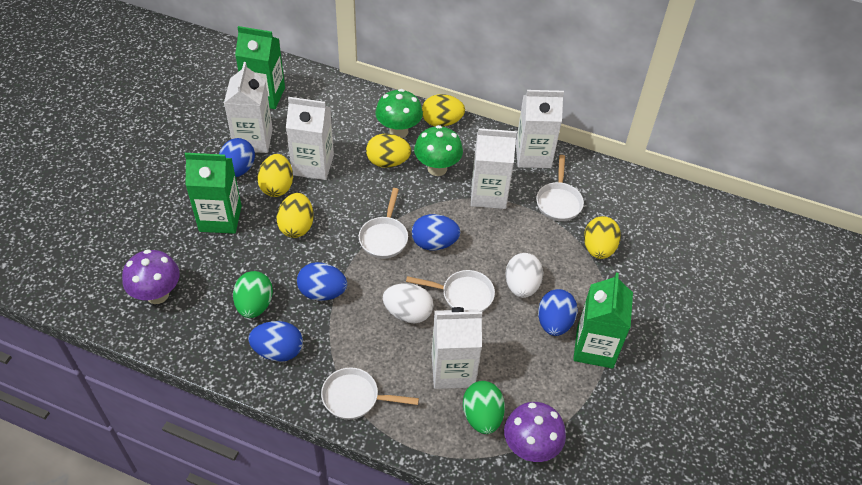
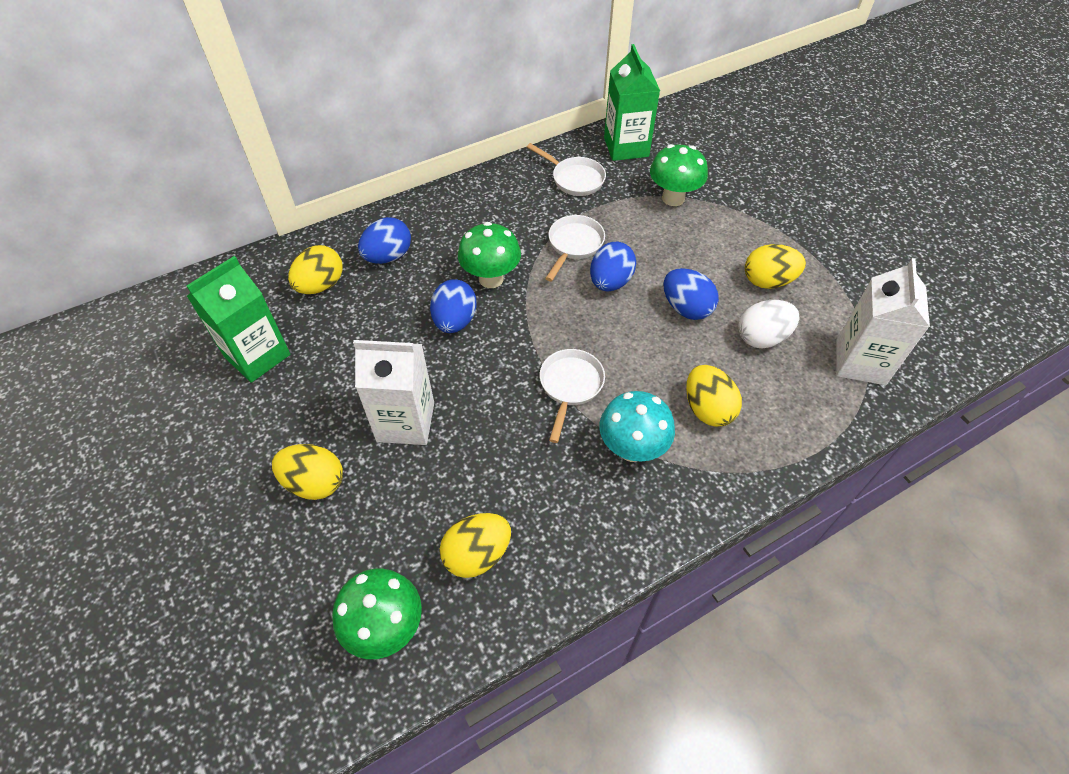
blue egg: [219,138,255,177] [249,321,303,362] [297,262,347,301] [412,214,460,250] [538,289,578,336] = 5 -> [358,217,411,264] [430,279,477,333] [590,242,636,291] [663,268,719,320] = 4
green carton: [185,153,242,234] [235,26,285,109] [573,273,633,369] = 3 -> [187,256,290,383] [604,44,660,161] = 2
green egg: [233,271,273,318] [463,381,505,434] = 2 -> none = 0
green mushroom: [375,89,423,138] [414,125,463,176] = 2 -> [332,569,422,659] [458,222,521,288] [650,144,708,206] = 3
purple mushroom: [122,249,180,304] [504,402,566,462] = 2 -> none = 0
turquoise mushroom: none = 0 -> [599,391,675,462] = 1
white carton: [224,62,273,153] [286,97,334,180] [432,307,482,389] [471,128,517,209] [516,90,564,168] = 5 -> [353,340,434,445] [836,258,930,385] = 2
white egg: [383,283,433,323] [505,253,543,298] = 2 -> [739,300,799,348] = 1
white pan: [321,367,419,420] [359,188,408,259] [406,270,495,312] [536,155,584,221] = 4 -> [527,143,606,196] [540,349,605,443] [545,215,605,281] = 3

